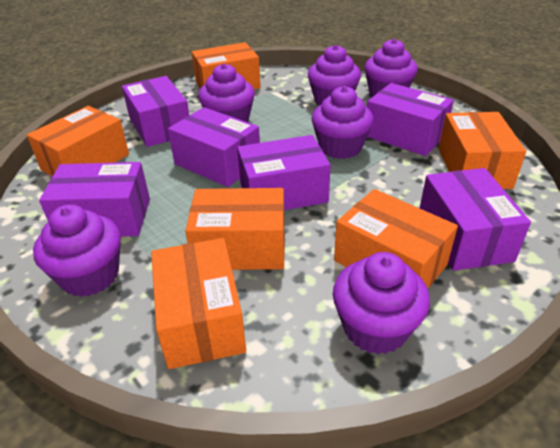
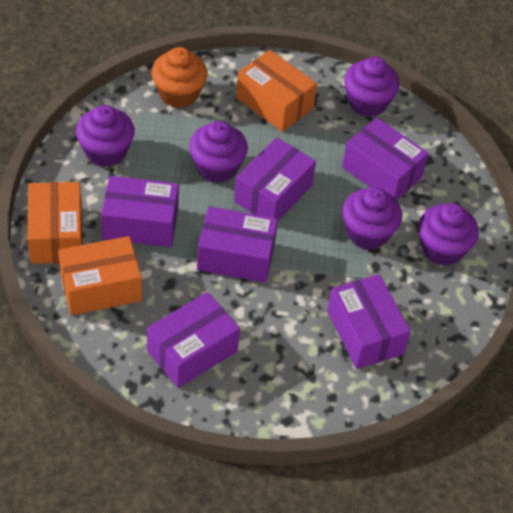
orange box: [27,106,129,177] [151,238,246,369] [185,188,285,270] [192,42,261,89] [334,189,458,289] [438,112,526,189] = 6 -> [28,182,83,264] [58,236,142,315] [236,50,317,132] = 3
orange cupcake: none = 0 -> [151,47,207,108] = 1
purple cupcake: [33,204,121,297] [198,63,255,122] [308,45,361,106] [311,86,374,159] [333,252,430,354] [364,39,418,97] = 6 -> [76,105,135,167] [189,121,248,183] [342,187,402,250] [344,57,400,117] [419,203,479,266] = 5

